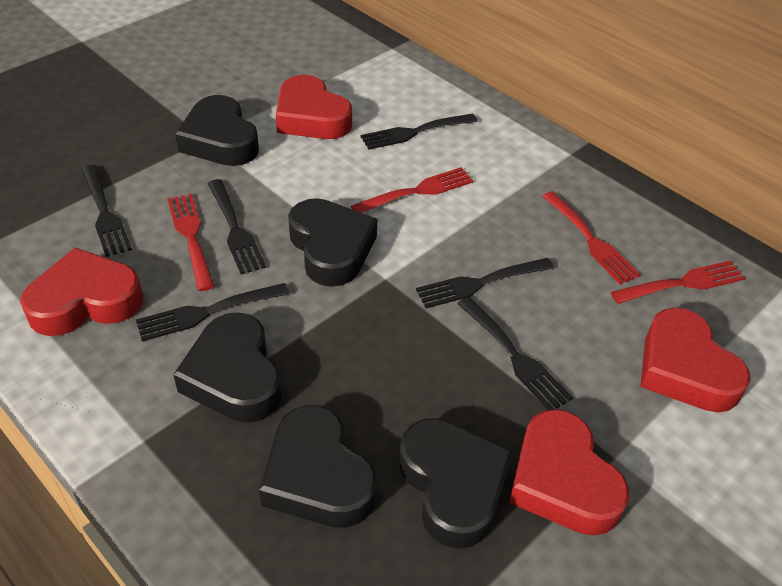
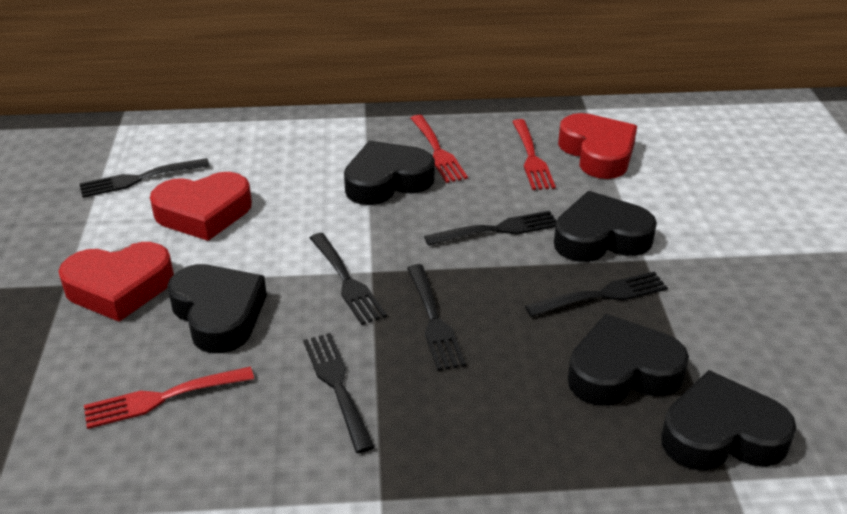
red fork: [167,194,215,291] [351,167,474,213] [542,191,641,285] [611,261,745,304] = 4 -> [84,367,254,429] [411,115,468,183] [512,119,556,190] = 3
red heart: [20,248,143,336] [276,75,352,139] [509,409,629,536] [640,308,751,412] = 4 -> [58,242,174,322] [150,172,252,241] [558,113,637,179] = 3

